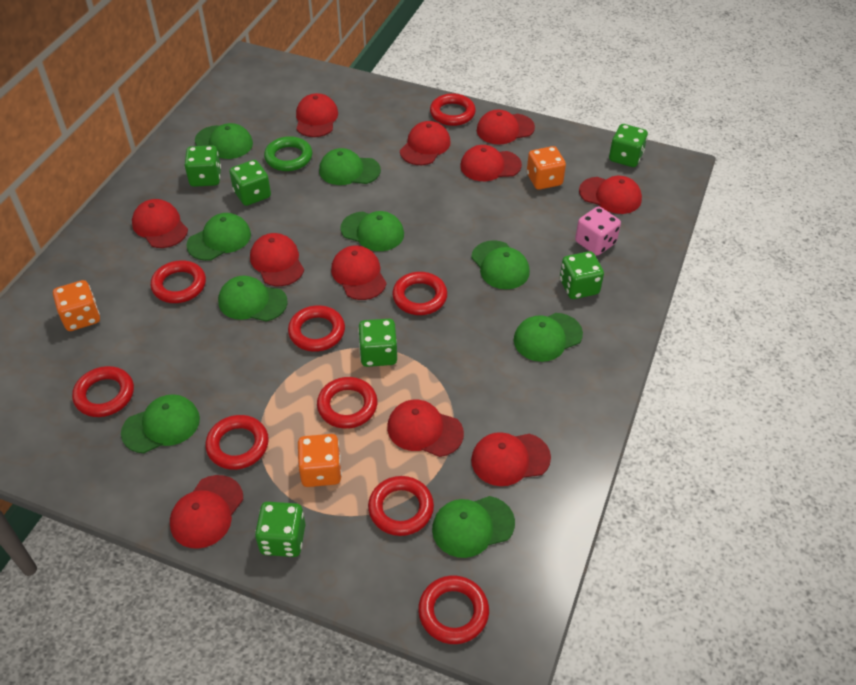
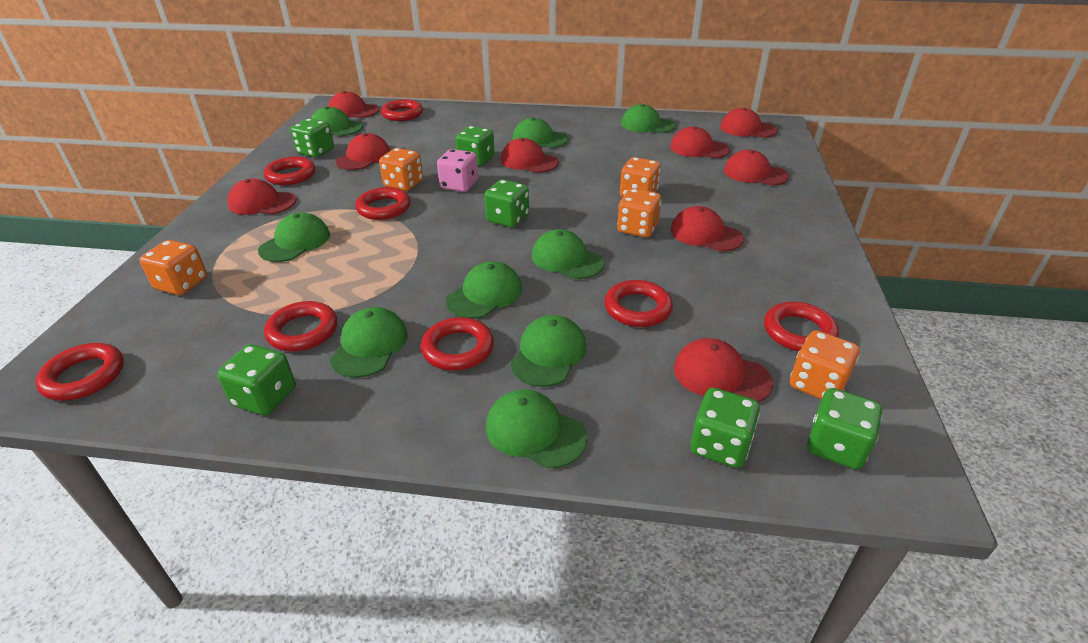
green ring: [264,136,312,171] = 1 -> none = 0
orange dice: [53,280,100,331] [298,434,342,487] [527,146,566,190] = 3 -> [139,240,207,295] [379,148,423,191] [617,188,661,238] [620,157,661,197] [790,330,860,399] = 5
red cap: [132,199,188,248] [170,475,243,549] [250,233,304,286] [296,93,338,137] [331,245,387,300] [387,400,464,457] [400,121,451,165] [460,145,522,181] [471,432,551,486] [477,110,535,145] [579,176,642,214] = 11 -> [227,179,296,215] [328,91,379,118] [335,133,390,170] [501,138,559,173] [670,126,730,158] [670,206,744,251] [674,338,773,402] [720,108,778,138] [724,150,789,186] = 9
red ring: [72,366,134,417] [151,260,206,303] [205,415,269,470] [288,305,345,352] [317,377,377,429] [368,476,434,536] [392,272,447,315] [418,575,489,644] [430,93,476,126] = 9 -> [35,343,124,401] [264,157,315,185] [264,301,337,351] [355,187,410,220] [381,99,423,121] [421,317,494,371] [605,280,673,327] [764,302,839,352] = 8

